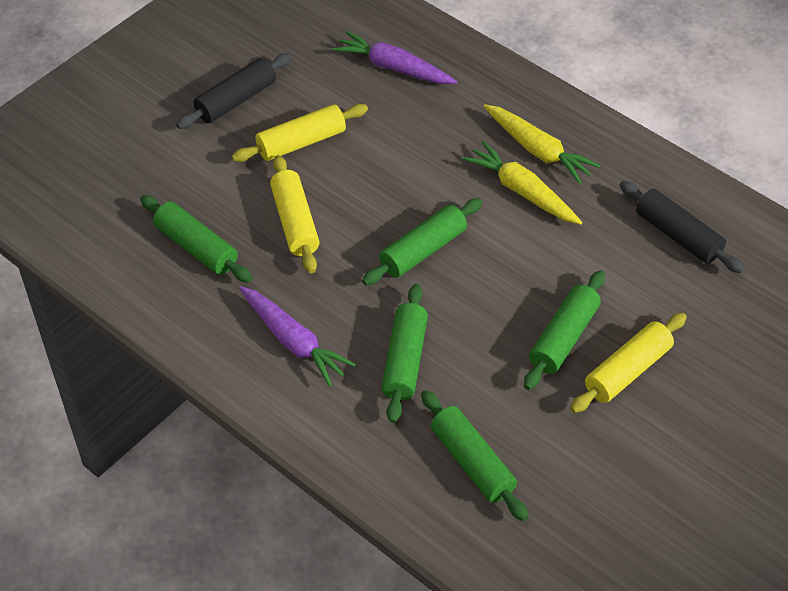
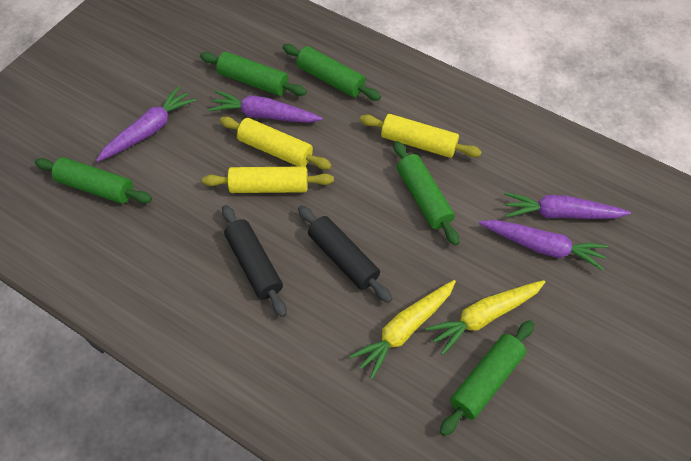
purple carrot: [239,286,356,386] [332,31,457,84] = 2 -> [96,86,196,162] [208,91,323,123] [479,220,608,271] [504,192,631,219] = 4

